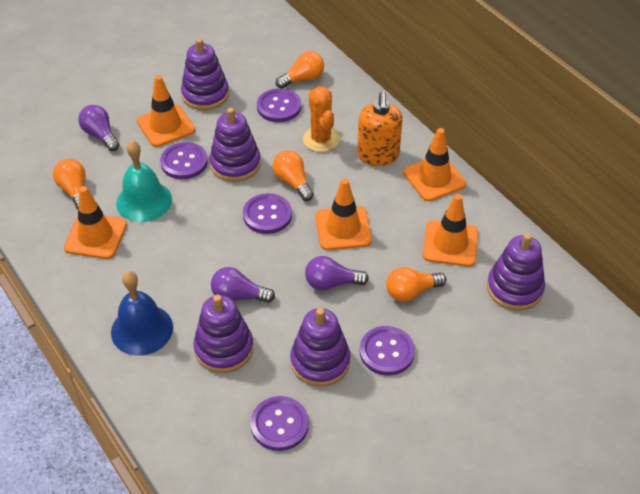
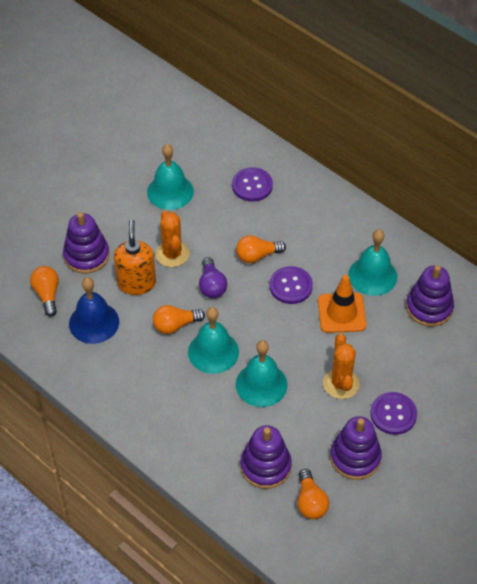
orange cactus: [303,86,339,152] = 1 -> [155,211,189,267] [323,334,360,399] = 2
orange traffic cone: [64,186,127,259] [137,75,195,147] [316,178,372,250] [403,128,466,201] [423,194,478,267] = 5 -> [318,275,366,333] = 1
purple button: [160,142,208,179] [243,193,292,234] [250,396,309,451] [257,88,301,122] [360,326,415,375] = 5 -> [232,167,273,202] [269,266,313,304] [371,392,417,435] = 3
purple light bulb: [78,105,120,151] [211,267,275,303] [305,256,369,290] = 3 -> [199,257,227,298] = 1
purple stacking toy: [181,38,229,110] [193,295,254,373] [210,108,261,182] [290,308,350,387] [487,233,545,311] = 5 -> [63,212,109,274] [240,425,292,489] [330,416,382,480] [406,265,454,327] = 4
turquoise bell: [116,141,172,222] = 1 -> [147,144,194,210] [188,307,239,374] [236,340,288,407] [348,229,397,296] = 4

